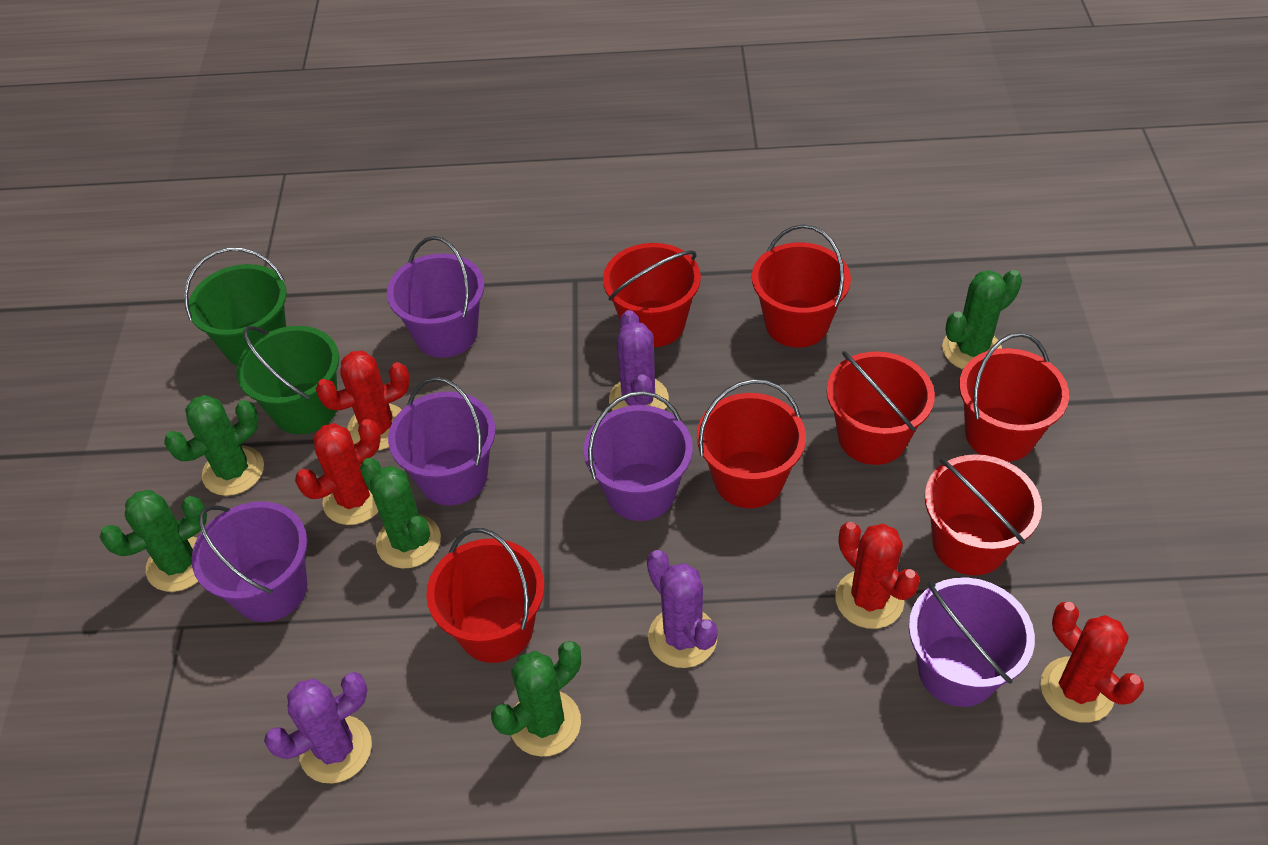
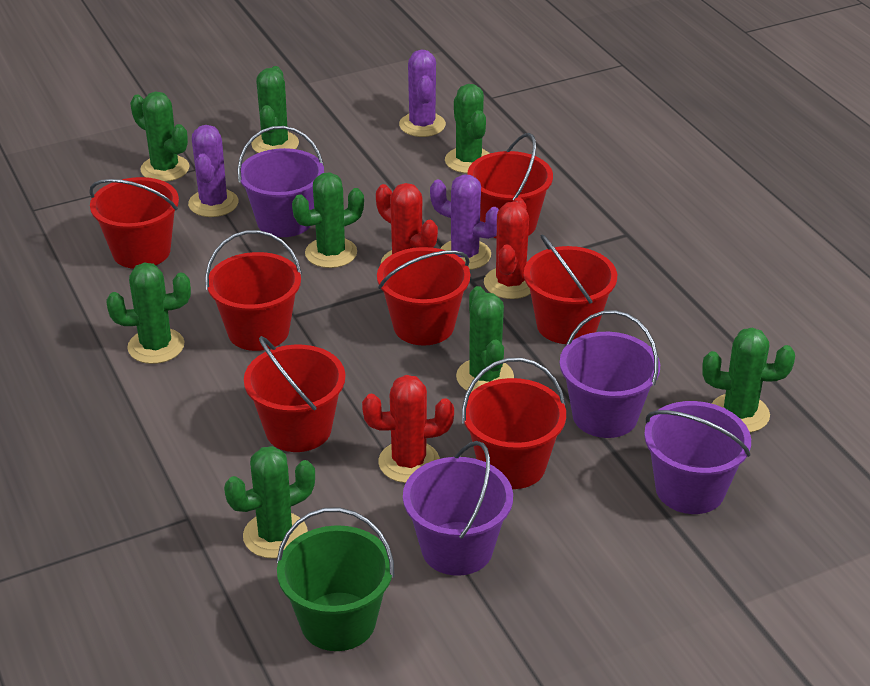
green bucket: [184,247,287,366] [236,326,339,434] = 2 -> [277,508,395,651] = 1
green cactus: [100,490,207,592] [164,395,264,496] [360,458,441,569] [491,641,581,757] [942,270,1022,369] = 5 -> [106,262,191,364] [130,92,189,182] [224,446,315,559] [251,66,299,153] [292,173,364,268] [445,84,490,173] [456,286,514,392] [702,328,795,432] = 8
purple bucket: [192,501,307,622] [387,236,485,358] [388,377,496,505] [584,391,693,521] [909,578,1035,707] = 5 -> [237,126,324,237] [403,441,513,576] [560,310,660,438] [644,401,751,514] = 4
red cactus: [295,419,381,525] [316,351,410,450] [835,522,920,629] [1040,602,1144,722] = 4 -> [362,375,454,483] [376,183,438,263] [484,197,531,299] = 3

